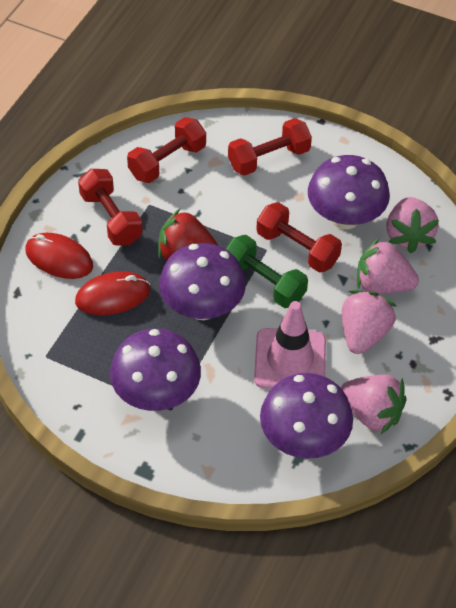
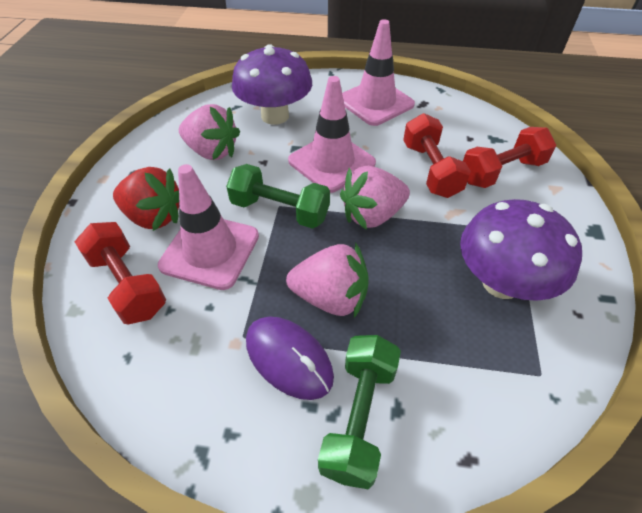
green dumbbell: [226,235,308,308] = 1 -> [226,164,330,229] [318,335,401,489] = 2
pink strawberry: [341,374,407,435] [342,290,396,354] [357,238,419,294] [386,197,439,253] = 4 -> [179,104,240,160] [286,242,369,318] [340,166,410,230] = 3
pink traffic cone: [254,301,326,389] = 1 -> [158,164,259,290] [288,76,376,193] [342,19,415,126] = 3
purple mouse: none = 0 -> [246,317,334,400] = 1
purple mushroom: [110,329,201,411] [159,243,246,320] [260,373,353,459] [308,155,390,229] = 4 -> [232,44,312,125] [460,199,582,301] = 2
red dumbbell: [78,169,143,245] [127,117,206,183] [228,118,312,176] [256,202,342,272] = 4 -> [75,222,166,324] [403,113,471,198] [463,127,556,188] = 3
red mouse: [26,233,93,279] [75,271,150,315] = 2 -> none = 0

